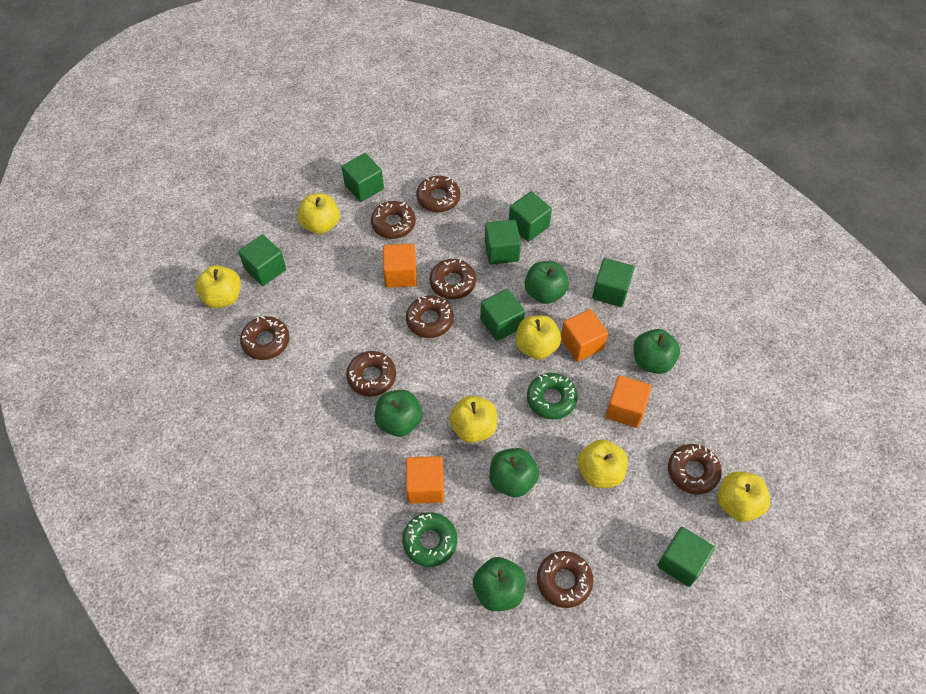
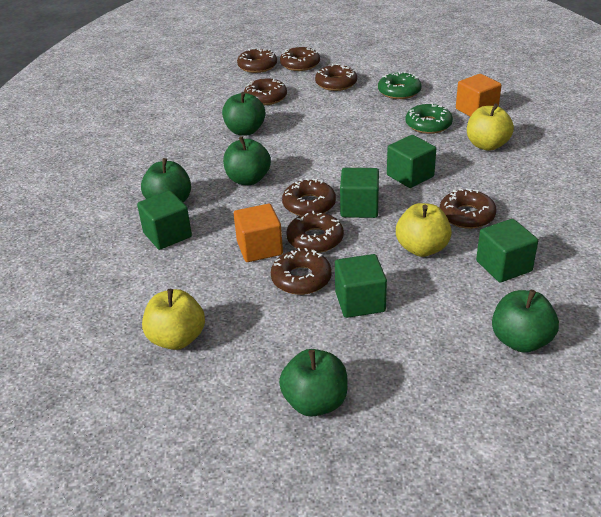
green cube: [238,234,286,286] [342,153,384,202] [480,289,525,341] [485,220,521,265] [509,191,552,242] [592,258,634,307] [657,527,715,587] = 7 -> [137,191,192,250] [335,254,387,318] [340,168,379,218] [387,135,436,188] [476,219,538,283] = 5
orange cube: [383,244,417,288] [406,456,444,504] [561,309,608,362] [605,375,651,428] = 4 -> [234,204,283,262] [456,74,502,117] = 2
yellow apple: [195,265,241,308] [297,193,340,234] [449,396,497,443] [516,315,561,360] [578,439,628,488] [718,471,770,522] = 6 -> [142,289,205,350] [396,203,452,257] [467,103,514,151] = 3

